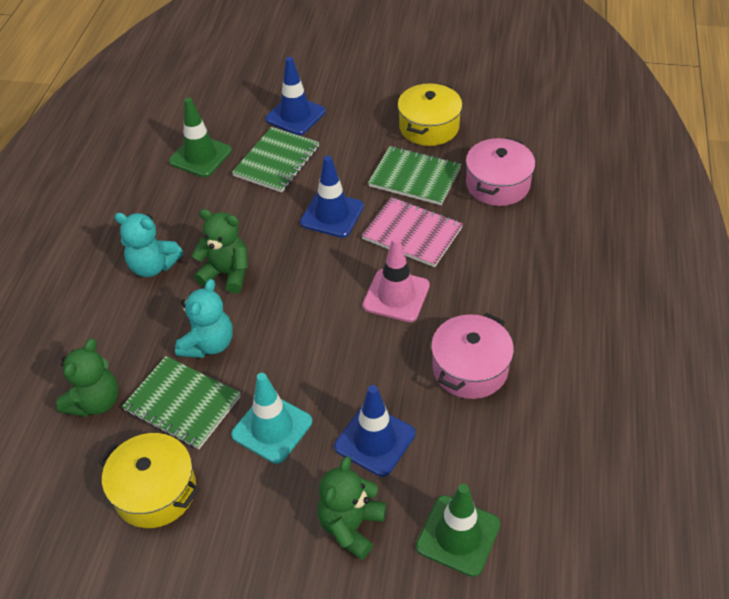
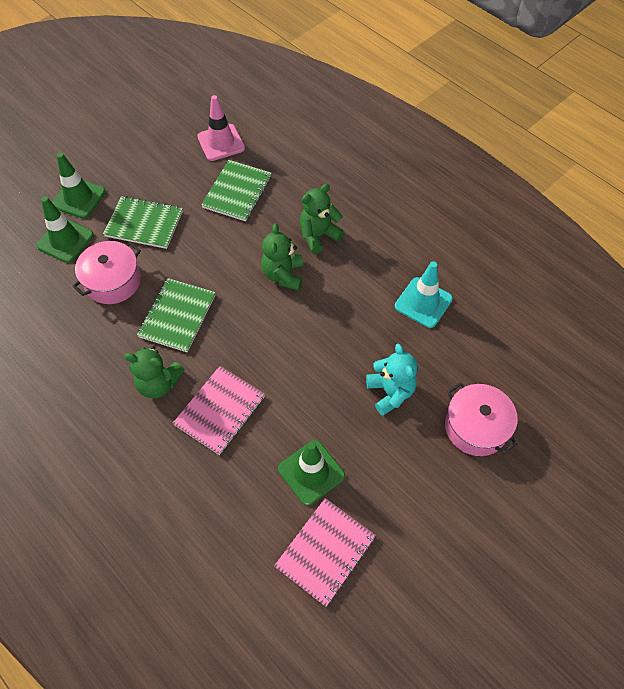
blue traffic cone: [265,57,326,135] [300,156,364,238] [334,385,415,477] = 3 -> none = 0
green traffic cone: [169,98,232,177] [416,484,500,577] = 2 -> [36,196,94,263] [52,153,106,219] [278,440,345,506] = 3
pink notebook: [362,197,463,267] = 1 -> [173,366,265,455] [274,498,376,607] = 2
turquoise teddy bear: [114,213,183,277] [175,279,233,358] = 2 -> [366,344,417,416] = 1
yellow pot: [98,433,200,528] [398,83,462,146] = 2 -> none = 0

